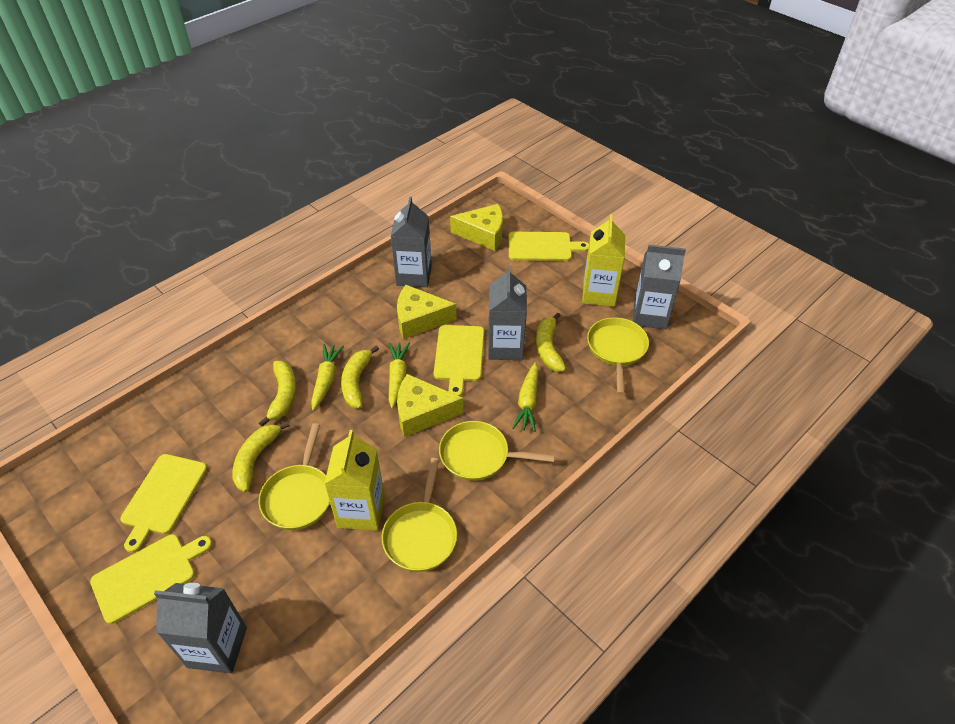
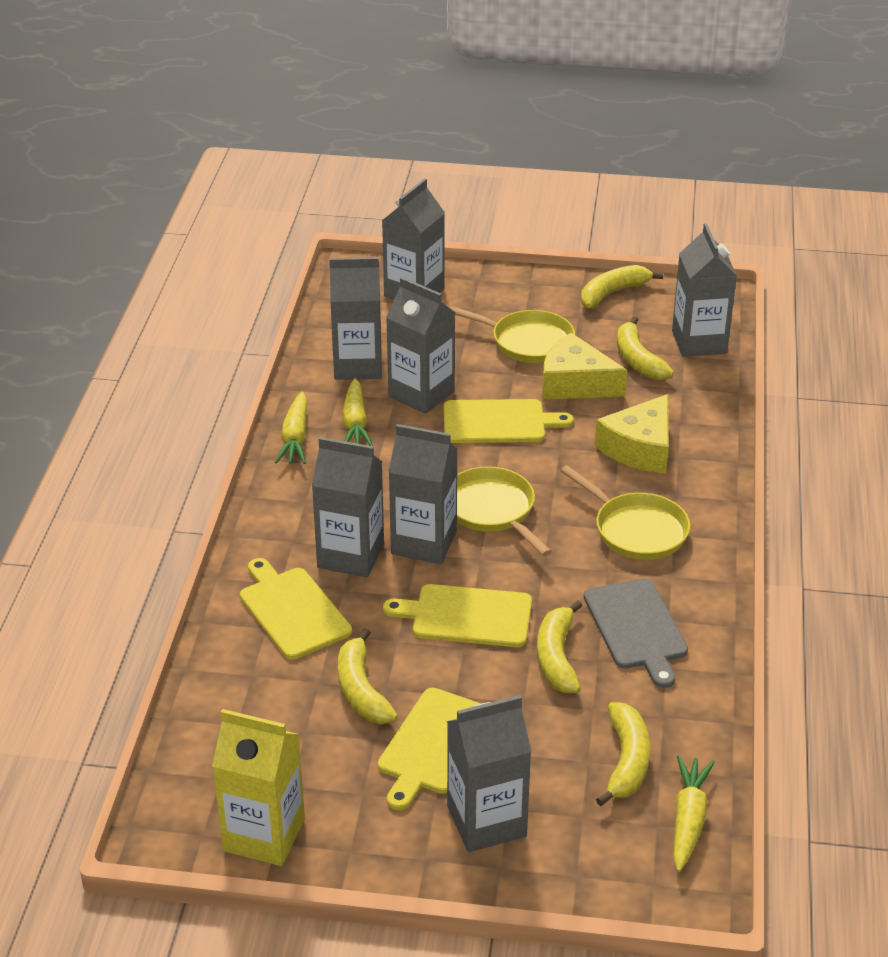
grey carton: [154,583,247,673] [391,197,432,287] [488,266,527,360] [633,245,686,329] = 4 -> [312,437,384,577] [329,257,382,380] [382,178,445,300] [386,277,455,414] [388,424,458,564] [447,695,532,852] [672,223,737,357] = 7
grey cutting board: none = 0 -> [584,578,688,688] = 1
yellow banana: [232,421,290,492] [259,361,296,426] [341,345,379,409] [536,312,566,372] = 4 -> [338,628,398,724] [537,600,582,693] [581,265,663,308] [596,702,650,806] [617,316,674,380] = 5
yellow carton: [324,430,385,531] [582,214,625,307] = 2 -> [212,709,305,866] = 1
yellow cheese: [397,285,457,339] [397,374,464,437] [450,204,503,251] = 3 -> [542,333,627,400] [595,394,669,473] = 2
yellow pan: [259,423,330,530] [382,458,457,572] [439,421,555,481] [587,317,649,395] = 4 -> [447,305,575,363] [457,466,552,556] [560,465,690,560] = 3

